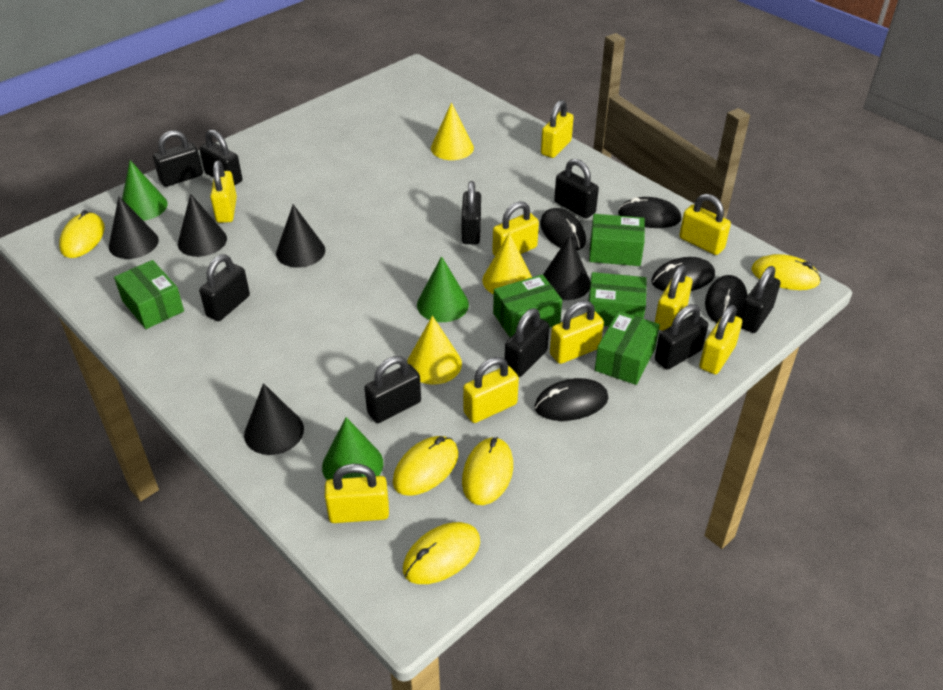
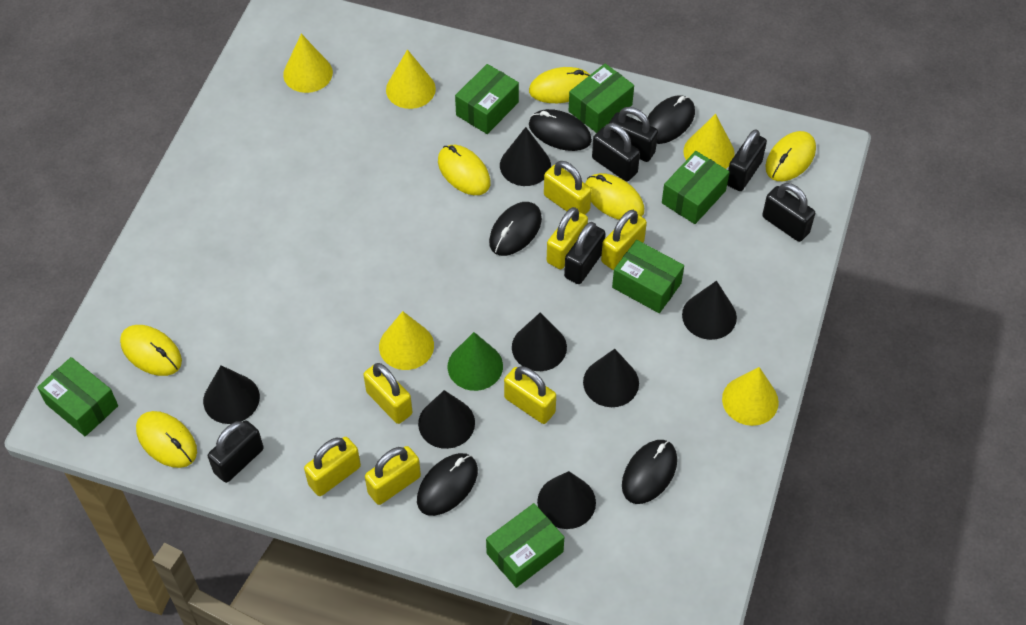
black cone: [109,196,159,259] [178,194,227,257] [244,383,304,455] [276,204,325,268] [543,235,591,300] = 5 -> [203,365,260,424] [418,390,475,449] [500,127,551,186] [512,312,567,371] [537,471,596,529] [583,349,639,407] [682,281,737,340] = 7
black padlock: [153,130,203,187] [199,129,242,186] [199,254,250,321] [364,356,421,423] [461,181,481,244] [504,308,549,377] [554,159,599,219] [655,304,708,370] [740,266,781,333] = 9 -> [208,420,264,483] [564,222,605,284] [592,123,640,182] [609,107,658,162] [727,129,767,191] [762,183,815,242] = 6
green box: [114,260,184,329] [493,274,562,338] [588,272,647,326] [589,214,645,266] [595,311,660,385] = 5 -> [37,357,118,436] [455,64,519,134] [486,503,564,588] [569,64,634,133] [612,240,684,313] [662,151,730,224] = 6
green cone: [122,160,168,221] [322,417,383,480] [417,256,469,322] = 3 -> [447,332,503,391] = 1
yellow cone: [407,316,462,385] [431,102,474,160] [482,232,532,294] = 3 -> [283,34,333,93] [379,311,434,370] [386,49,436,109] [683,114,735,169] [722,367,779,426] = 5
yellow mouse: [59,210,105,258] [393,436,458,496] [403,522,480,584] [462,437,513,505] [751,254,821,290] = 5 -> [120,325,182,376] [136,411,197,468] [438,145,490,195] [529,67,590,103] [585,173,644,220] [765,131,816,181] = 6
yellow padlock: [210,161,237,223] [325,464,389,523] [463,357,519,423] [492,201,539,256] [541,100,574,158] [550,300,604,364] [655,265,693,331] [679,194,731,255] [699,305,742,374] = 9 -> [304,437,361,496] [363,363,412,424] [365,446,421,505] [504,366,556,424] [544,161,592,215] [547,207,588,269] [601,210,647,270] = 7

